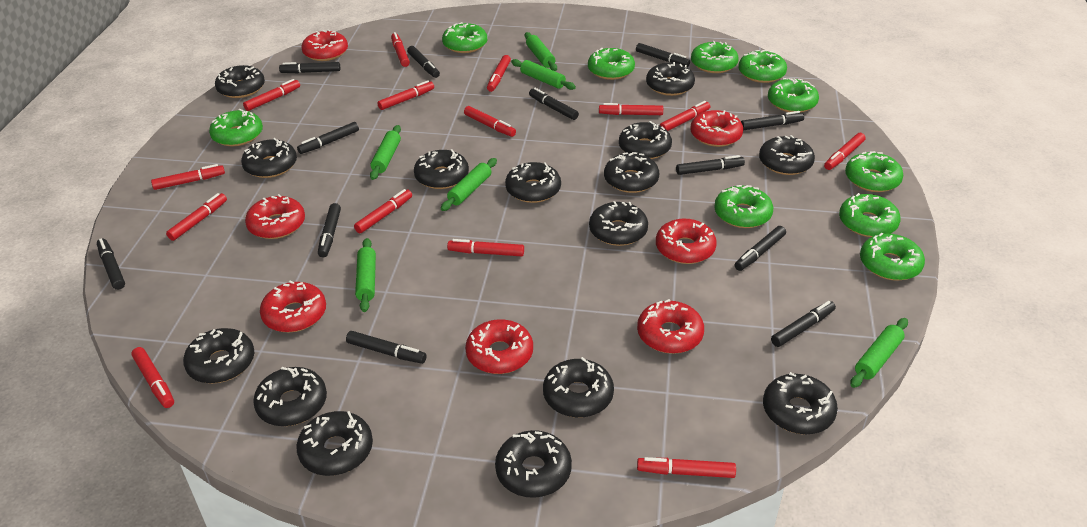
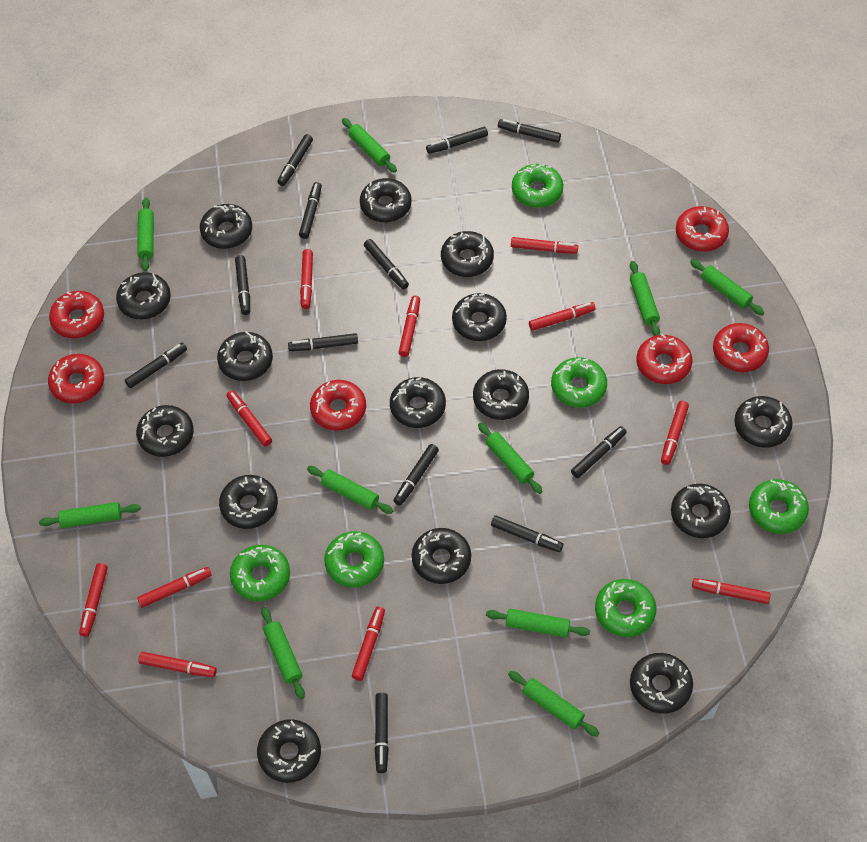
green donut: [209,109,263,146] [442,22,487,53] [588,48,635,80] [691,41,739,73] [714,185,773,228] [738,50,787,83] [768,78,819,113] [839,193,901,237] [845,151,904,192] [860,233,925,281] = 10 -> [230,545,290,601] [324,531,384,587] [512,164,563,208] [551,357,607,408] [595,579,656,637] [749,479,809,534] = 6
green rolling pin: [355,238,376,312] [370,125,401,180] [441,158,497,211] [511,59,576,90] [525,32,557,71] [850,318,908,388] = 6 -> [39,502,141,528] [137,198,154,271] [261,607,305,699] [307,466,393,514] [342,118,397,173] [478,423,543,494] [486,609,590,638] [508,671,599,737] [630,261,660,336] [690,259,764,315] = 10
red donut: [245,194,305,239] [260,280,326,332] [301,29,348,61] [465,319,533,374] [637,299,704,354] [656,219,717,264] [690,110,743,147] = 7 -> [48,354,104,404] [49,291,104,338] [310,380,366,431] [636,334,693,384] [676,206,729,251] [713,323,769,372] = 6
red marker: [131,347,174,408] [151,164,225,190] [166,193,227,241] [243,79,300,111] [354,189,412,233] [377,80,434,110] [391,32,410,67] [447,239,524,256] [464,106,516,137] [487,55,511,92] [599,103,663,115] [637,457,736,478] [660,101,710,131] [824,133,866,170] = 14 -> [79,563,108,637] [137,567,212,608] [139,652,217,677] [226,390,272,446] [300,249,313,309] [352,607,385,681] [398,296,420,357] [511,237,578,254] [529,302,596,331] [661,401,689,465] [692,578,770,604] = 11

